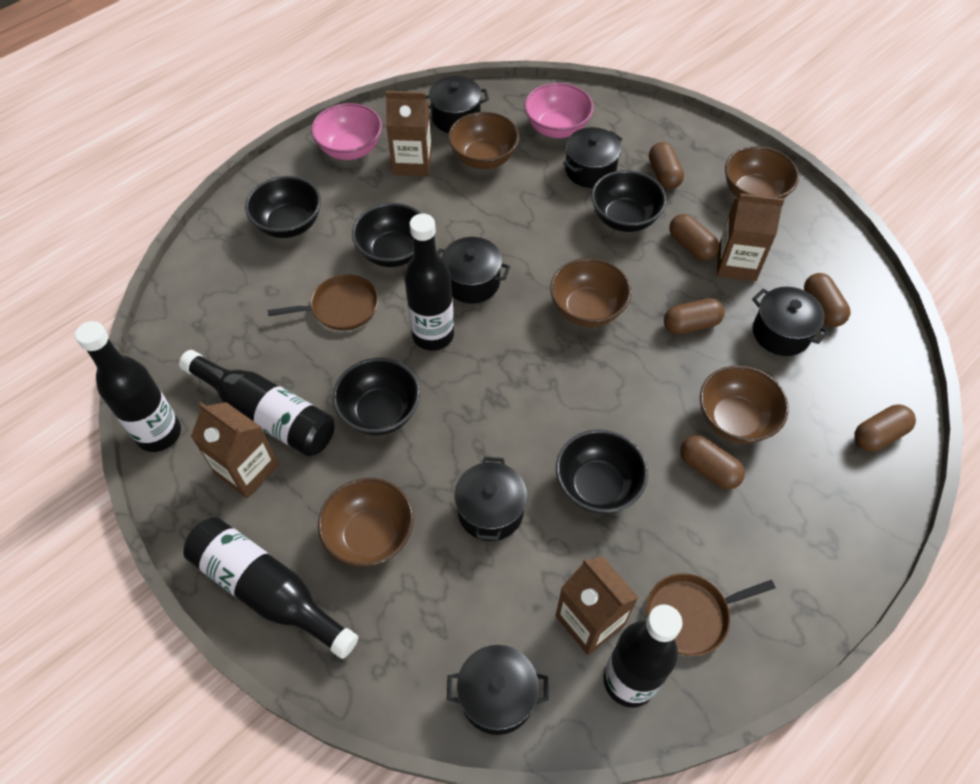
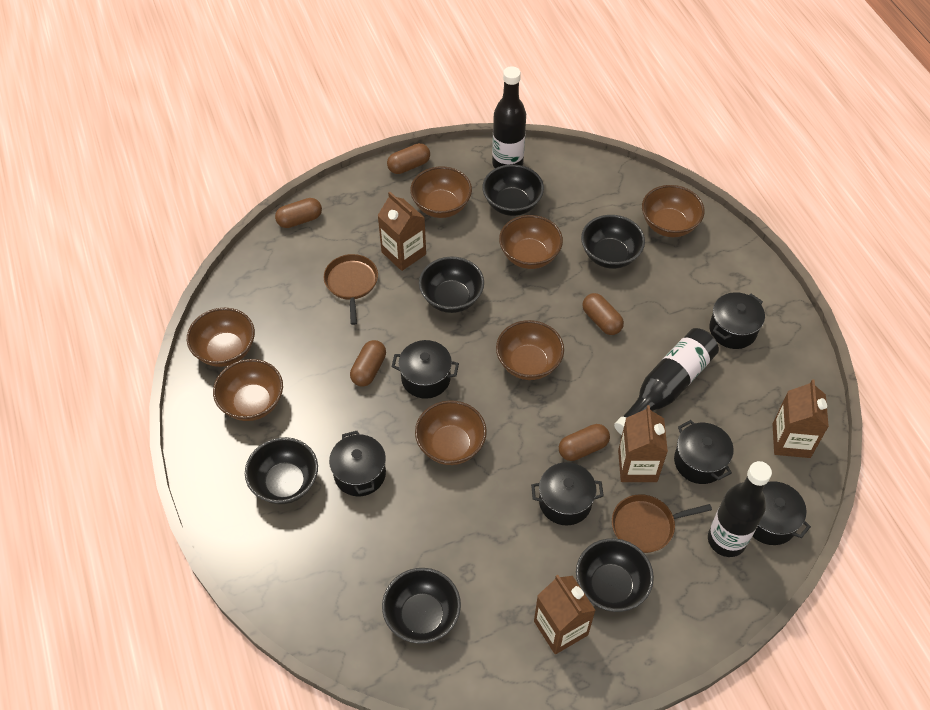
black bottle: [75,321,181,452] [179,350,335,456] [183,517,358,659] [404,214,454,351] [603,604,682,707] = 5 -> [492,66,526,168] [614,328,719,435] [708,461,772,557] = 3
black bowl: [245,176,321,238] [333,358,420,435] [352,203,422,267] [556,429,648,514] [591,170,667,232] = 5 -> [245,437,318,504] [382,568,461,644] [419,257,484,313] [482,164,544,216] [576,538,654,612] [581,215,645,269] = 6
brown bowl: [318,478,414,567] [448,112,519,169] [550,258,631,327] [700,365,789,444] [725,146,799,199] = 5 -> [187,308,255,367] [213,359,283,421] [410,166,472,218] [415,400,487,465] [496,320,564,380] [499,215,563,269] [642,185,705,237] = 7
brown capsule: [649,142,684,189] [664,298,724,335] [669,214,719,261] [680,435,745,489] [804,273,850,327] [854,405,916,452] = 6 -> [275,198,322,228] [350,340,386,387] [387,143,430,174] [559,424,610,461] [582,293,624,335] = 5
pink bowl: [311,103,382,160] [524,83,594,138] = 2 -> none = 0

